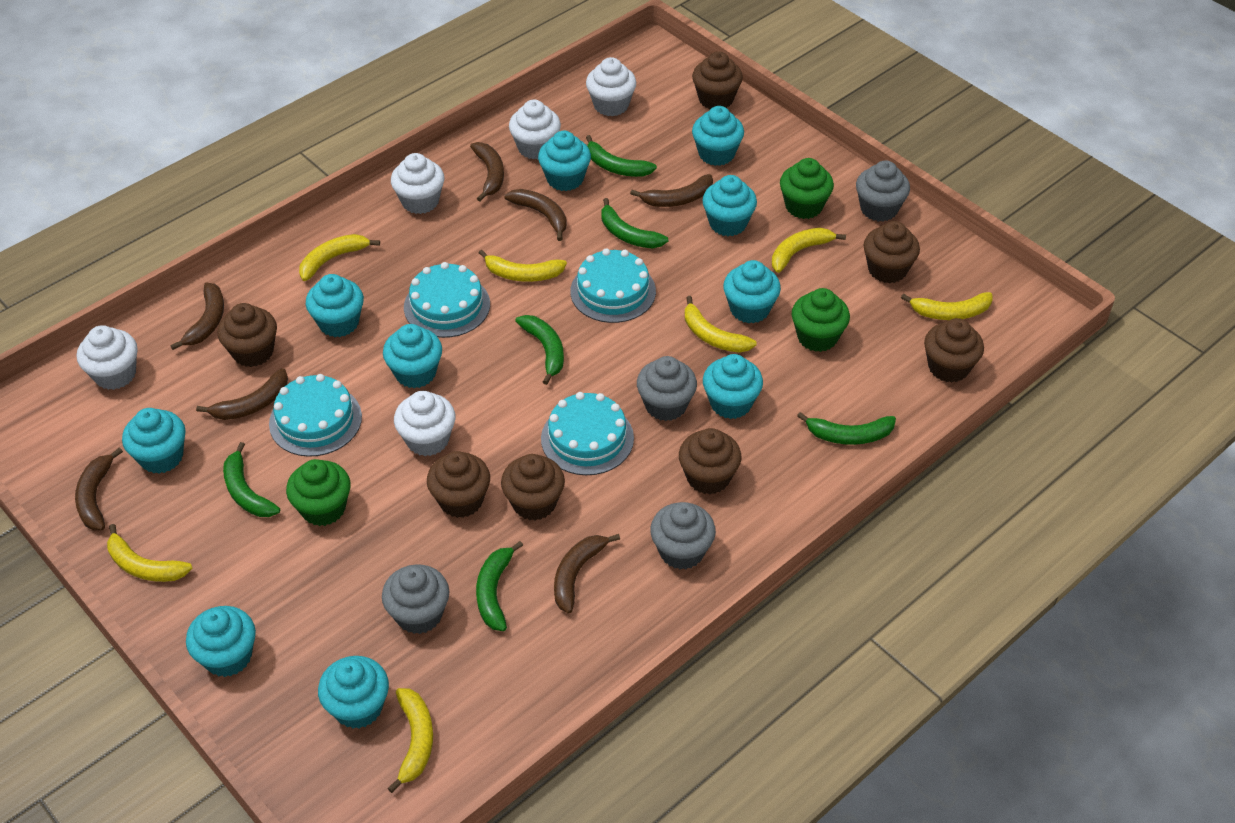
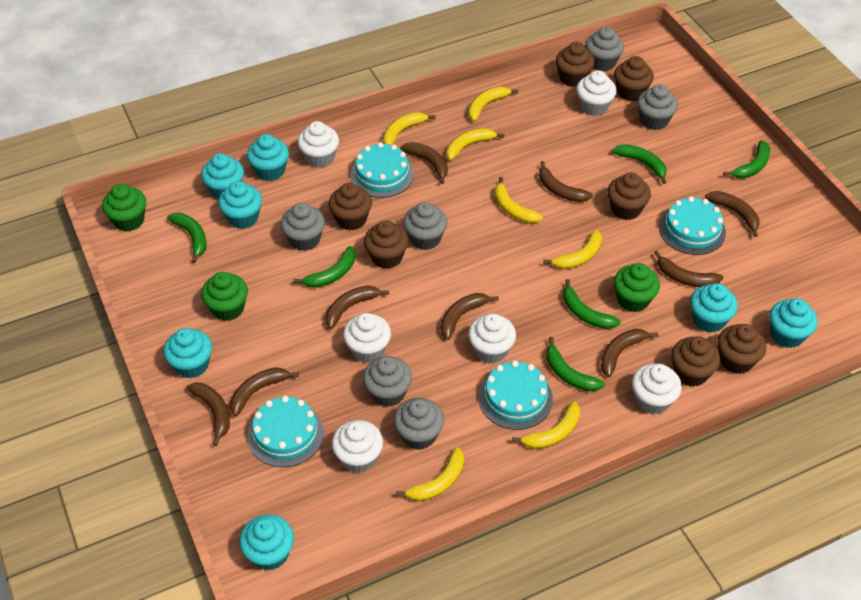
brown banana: [75,447,123,530] [170,282,224,350] [196,368,288,420] [470,142,504,201] [504,189,567,241] [554,534,620,614] [630,174,713,207] = 7 -> [186,383,230,446] [230,367,299,416] [326,286,389,329] [400,142,448,184] [441,293,499,340] [539,161,593,202] [601,329,658,377] [654,250,723,287] [705,191,759,237] = 9
grey cupcake: [382,564,449,634] [637,356,697,421] [650,502,716,570] [856,160,910,222] = 4 -> [281,203,325,251] [363,356,412,407] [394,398,444,450] [403,202,447,250] [586,26,624,71] [637,84,678,130] = 6
turquoise cupcake: [122,408,186,474] [186,606,256,677] [306,274,364,337] [318,656,389,728] [383,324,442,388] [538,131,591,191] [692,106,744,166] [702,175,757,236] [703,354,763,419] [723,260,781,324] = 10 -> [163,328,212,378] [201,153,244,200] [218,181,262,229] [239,514,294,571] [247,134,289,181] [690,283,738,333] [769,298,817,348] = 7
white cupcake: [77,325,138,390] [391,153,444,214] [394,391,456,456] [509,100,561,159] [586,57,636,116] = 5 -> [298,121,339,168] [332,420,383,473] [343,313,391,363] [468,314,516,363] [576,70,617,116] [632,364,682,414] = 6

